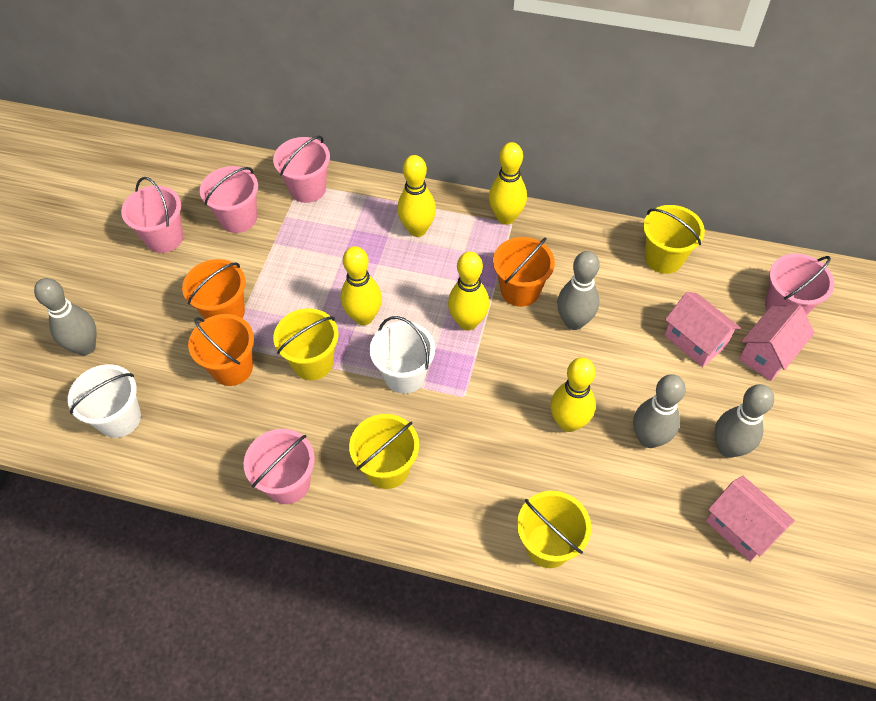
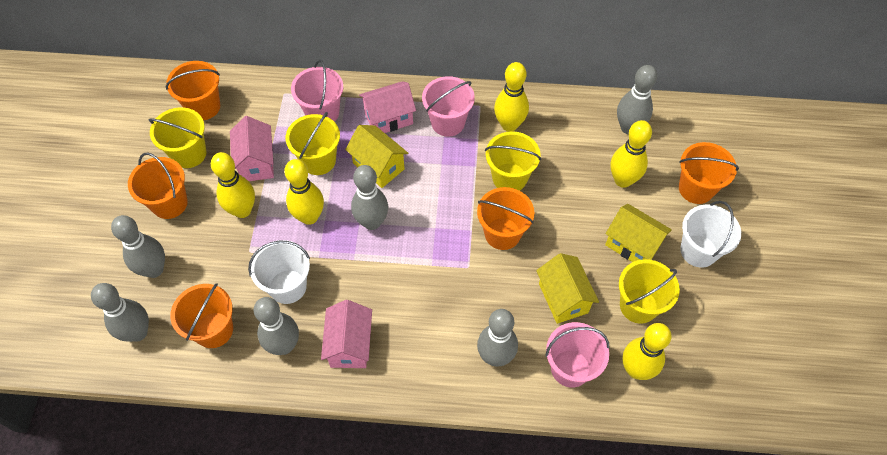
grey bowling pin: [34,278,96,355] [557,251,600,330] [633,374,686,448] [714,384,774,458] = 4 -> [91,283,149,342] [111,215,165,278] [254,297,299,355] [351,165,388,230] [477,309,518,367] [617,65,657,134] = 6
orange bucket: [182,259,245,319] [188,314,254,386] [493,237,555,307] = 3 -> [128,152,188,219] [166,61,220,120] [170,283,233,348] [477,187,534,250] [679,142,739,204] = 5
pink bucket: [121,177,183,253] [200,166,258,233] [244,429,315,504] [273,136,330,203] [765,253,834,315] = 5 -> [291,60,343,122] [422,76,475,137] [545,322,610,388] = 3
yellow house: none = 0 -> [345,125,408,188] [536,253,599,324] [605,204,672,262] = 3

